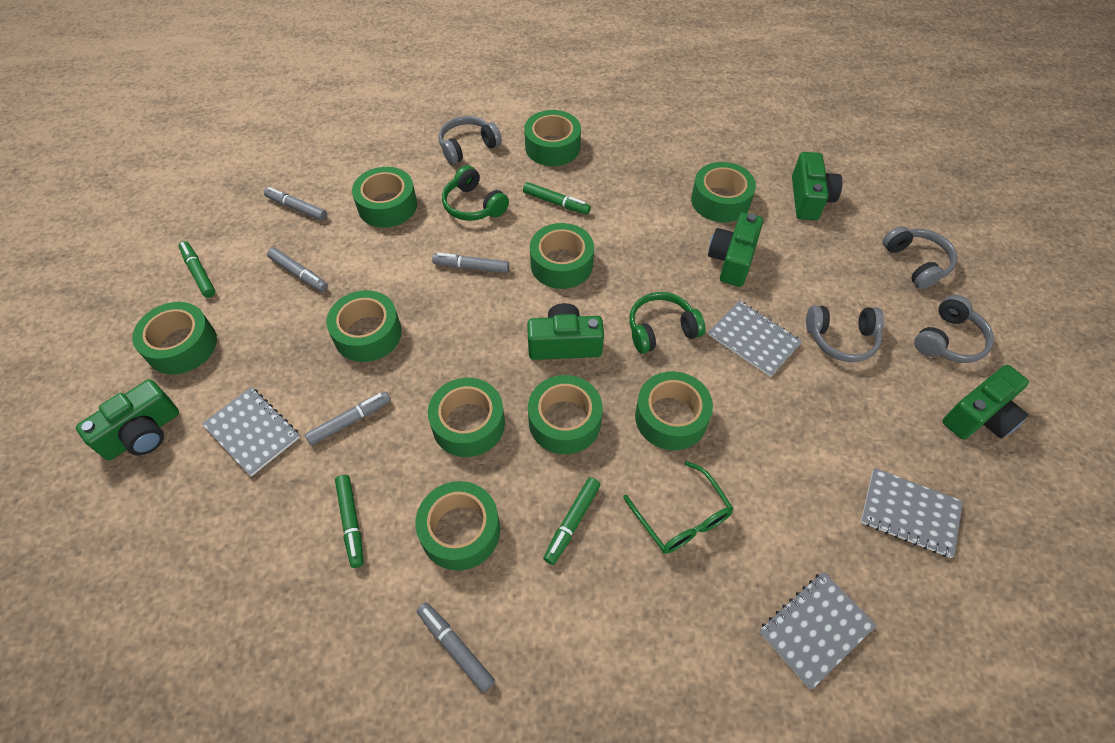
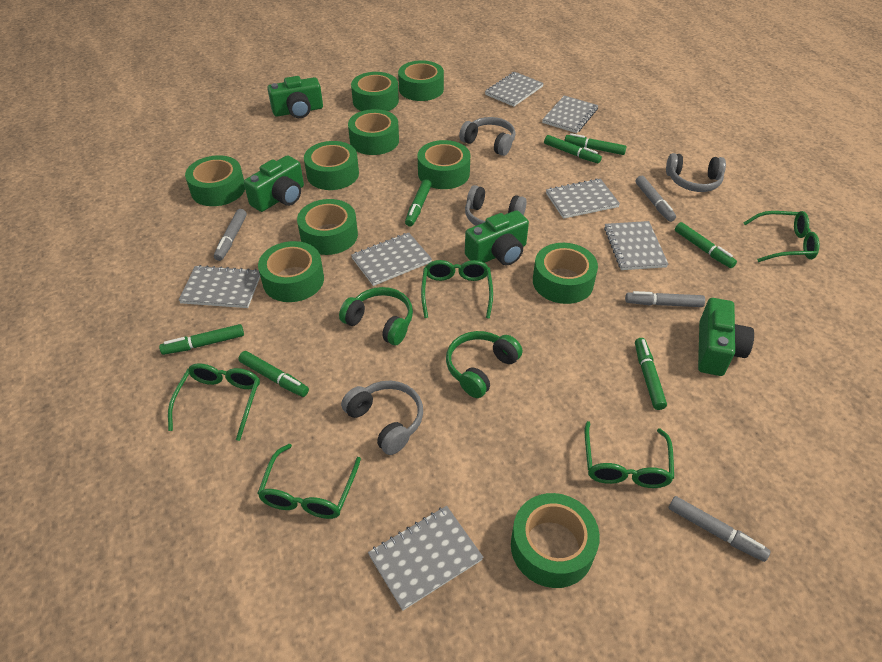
green camera: [76,379,179,460] [527,303,604,360] [708,212,763,287] [792,152,842,220] [942,365,1029,439] = 5 -> [244,155,304,212] [267,76,323,118] [465,210,529,265] [698,298,754,376] = 4
green glasses: [623,461,734,554] = 1 -> [168,363,260,441] [257,444,361,519] [421,260,493,319] [585,421,674,488] [743,211,819,262] = 5
green marker: [179,241,215,298] [335,475,364,568] [523,182,591,215] [543,477,601,565] = 4 -> [159,324,244,355] [238,351,309,397] [405,179,432,226] [544,135,602,163] [564,133,627,155] [635,338,667,410] [675,222,737,268] = 7
grey marker: [264,187,327,221] [267,248,328,292] [305,391,391,445] [417,602,495,693] [432,253,509,273] = 5 -> [214,209,247,261] [625,291,705,307] [635,176,676,222] [669,496,771,562] = 4
grey notebook: [202,387,300,477] [708,301,802,377] [759,572,877,689] [861,468,963,558] = 4 -> [178,265,260,308] [351,232,432,286] [368,506,484,611] [485,72,544,107] [542,95,598,133] [546,178,620,219] [604,221,669,270] = 7

